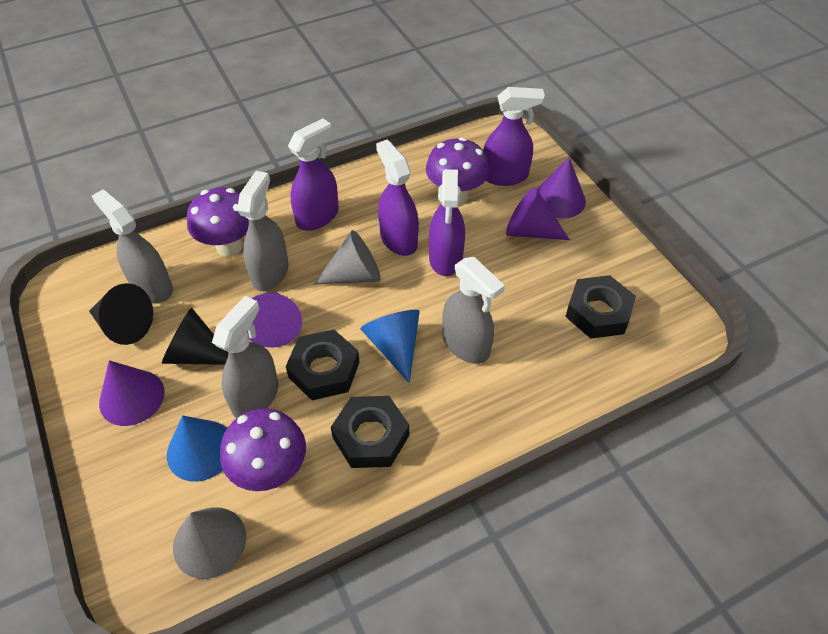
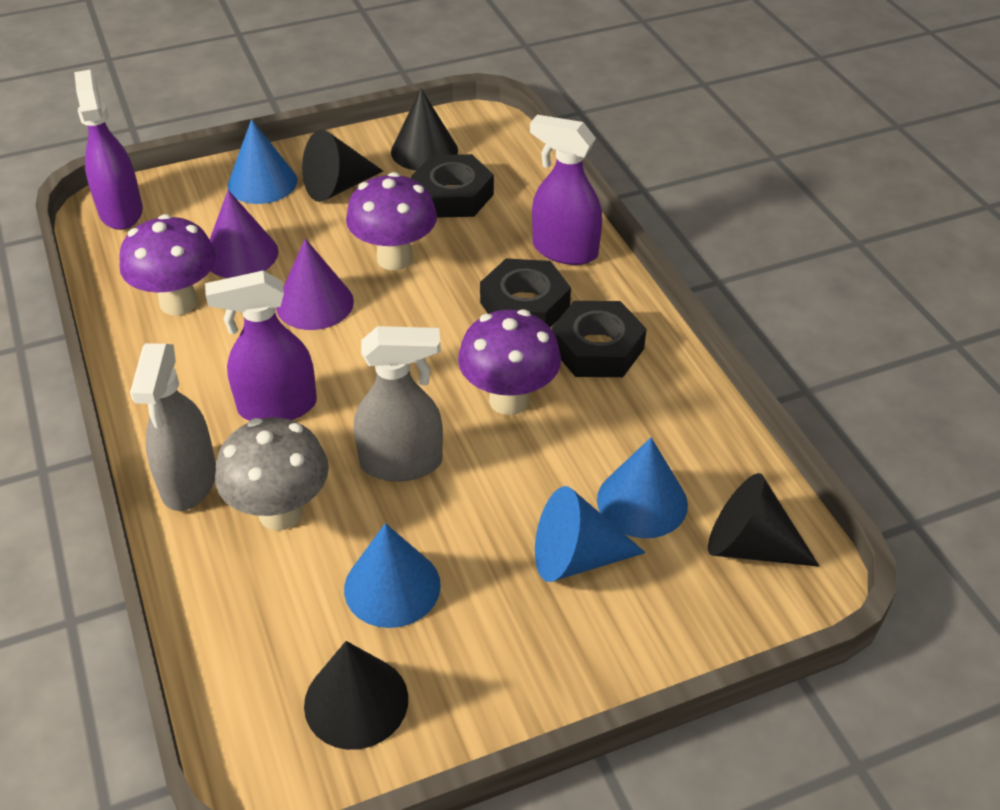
black cone: [89,283,153,345] [162,307,228,365] = 2 -> [302,129,383,202] [304,641,408,750] [391,88,458,171] [708,473,819,567] = 4
blue cone: [167,415,227,482] [360,310,420,383] = 2 -> [228,119,297,204] [344,523,441,628] [535,486,645,582] [597,437,688,538] = 4
grey cone: [173,507,246,579] [314,230,381,284] = 2 -> none = 0
grey mushroom: none = 0 -> [215,418,329,531] = 1
grey spray bottle: [92,189,173,303] [212,296,278,418] [237,171,289,291] [442,257,505,364] = 4 -> [130,343,216,511] [354,326,443,481] = 2
purple cone: [99,360,165,426] [247,292,302,348] [506,187,570,240] [537,157,586,218] = 4 -> [210,190,279,278] [276,239,354,330] = 2
purple spray bottle: [288,119,339,231] [376,140,419,256] [429,169,465,276] [483,87,545,186] = 4 -> [74,70,143,230] [205,271,317,421] [530,115,602,265] = 3

